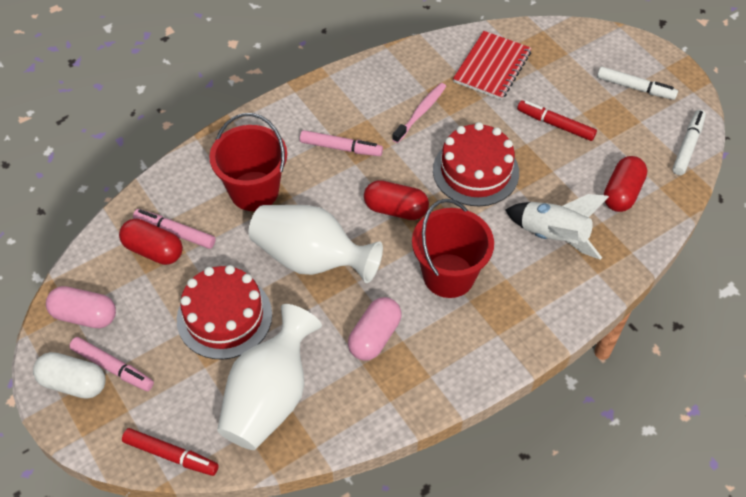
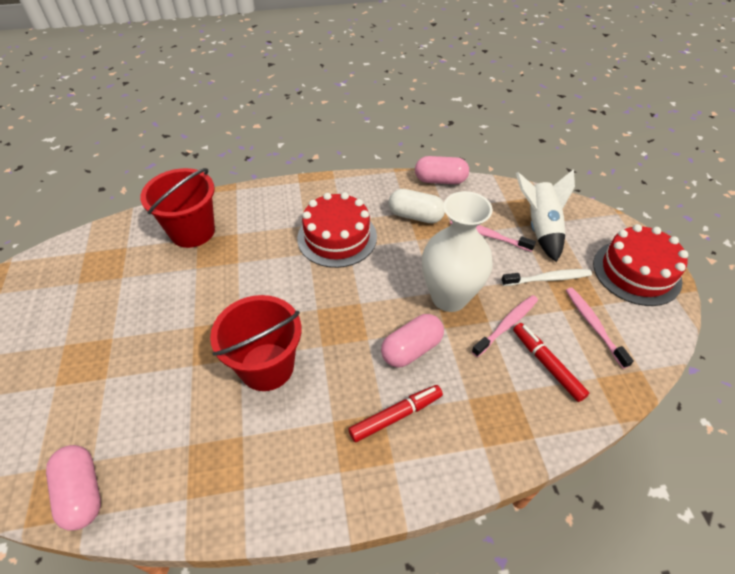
pink capsule: [46,286,116,328] [348,297,402,361] = 2 -> [46,445,101,531] [381,314,444,368] [415,156,469,184] = 3
pink marker: [69,337,154,391] [133,209,216,249] [300,130,383,156] = 3 -> none = 0
pink toothbrush: [392,83,446,143] = 1 -> [450,221,536,252] [472,295,538,357] [566,288,634,369] = 3
red capsule: [119,219,183,265] [364,180,429,220] [604,156,647,212] = 3 -> none = 0
red notebook: [453,31,532,100] = 1 -> none = 0
white marker: [597,67,678,100] [672,110,706,175] = 2 -> none = 0
white toothbrush: none = 0 -> [501,269,592,286] = 1
white vase: [217,304,322,450] [249,205,383,283] = 2 -> [422,191,493,312] = 1

